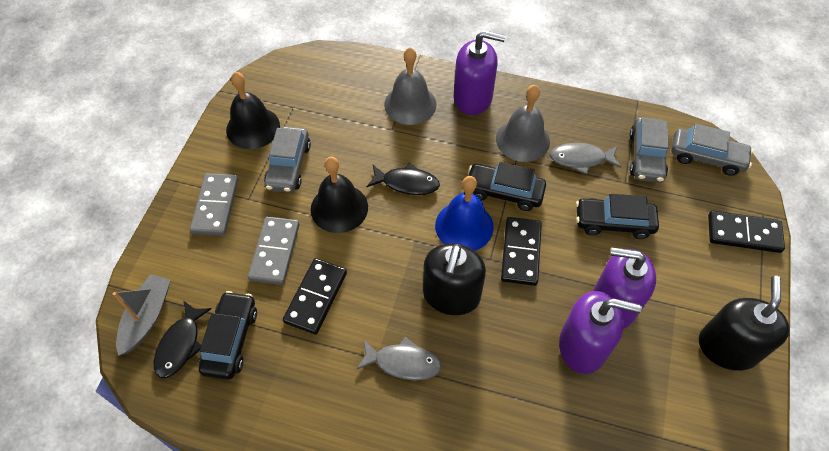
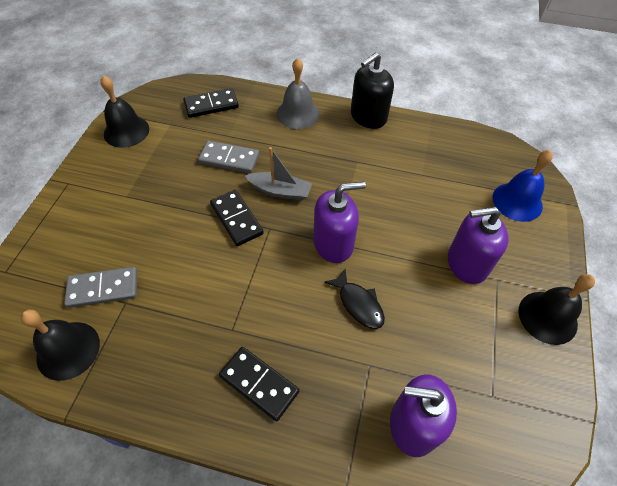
black bell: [226,72,280,149] [311,157,368,233] = 2 -> [21,310,100,381] [100,75,149,148] [518,274,595,345] = 3
black car: [199,291,257,380] [469,162,546,211] [576,194,659,239] = 3 -> none = 0
black fish: [154,300,212,378] [367,163,440,195] = 2 -> [324,269,385,329] = 1
black soap dispenser: [423,243,486,315] [699,276,790,370] = 2 -> [351,52,394,129] = 1
grey bell: [384,48,436,125] [496,85,550,162] = 2 -> [277,58,319,129] = 1
grey car: [264,126,311,193] [629,117,669,183] [671,124,753,176] = 3 -> none = 0
grey fish: [356,337,441,381] [550,143,621,174] = 2 -> none = 0

